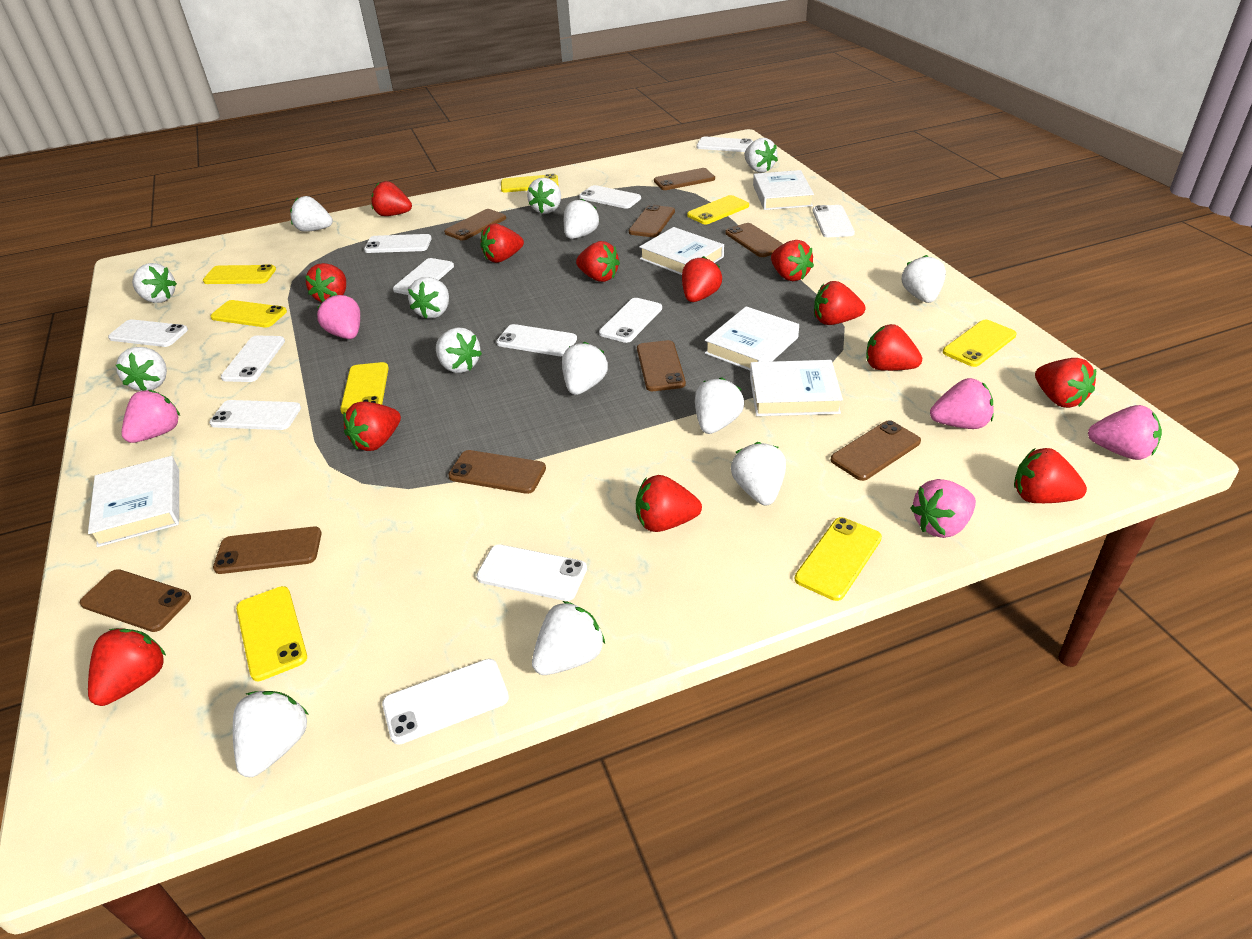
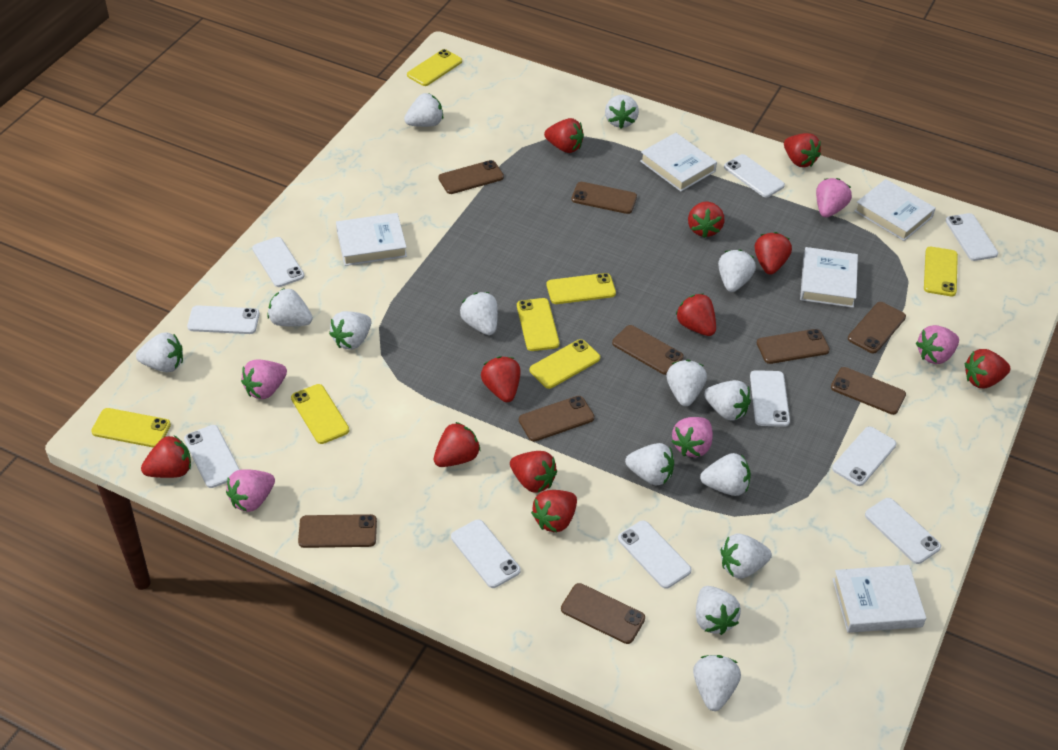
red strawberry: [88,628,166,706] [305,263,346,302] [343,402,401,451] [371,181,412,216] [480,224,524,263] [576,241,620,282] [636,475,702,532] [682,256,722,302] [771,240,814,281] [814,281,865,325] [866,324,922,371] [1014,448,1087,503] [1035,358,1096,408] = 13 -> [141,435,191,478] [434,422,480,467] [481,356,521,402] [510,451,557,493] [531,490,577,532] [544,118,584,153] [676,294,716,336] [688,201,724,238] [755,232,792,275] [784,133,821,167] [964,349,1011,388] = 11
white phone: [108,319,188,347] [209,400,301,430] [221,336,285,382] [364,234,432,253] [382,659,509,745] [393,258,454,295] [476,544,587,601] [496,324,577,356] [579,185,641,209] [599,298,662,343] [697,137,753,152] [813,205,855,237] = 12 -> [184,425,240,488] [187,305,260,334] [252,237,304,287] [451,519,521,588] [618,520,692,589] [724,154,785,197] [750,370,790,427] [832,426,897,486] [865,498,941,564] [945,213,998,261] = 10
yellow phone: [203,264,276,284] [210,300,287,327] [236,586,307,681] [340,362,389,414] [501,174,559,192] [687,195,749,224] [795,517,882,601] [943,320,1017,367] = 8 -> [91,408,171,448] [291,384,349,444] [407,49,462,86] [517,298,559,351] [530,339,600,389] [547,273,616,304] [924,247,958,297] = 7

